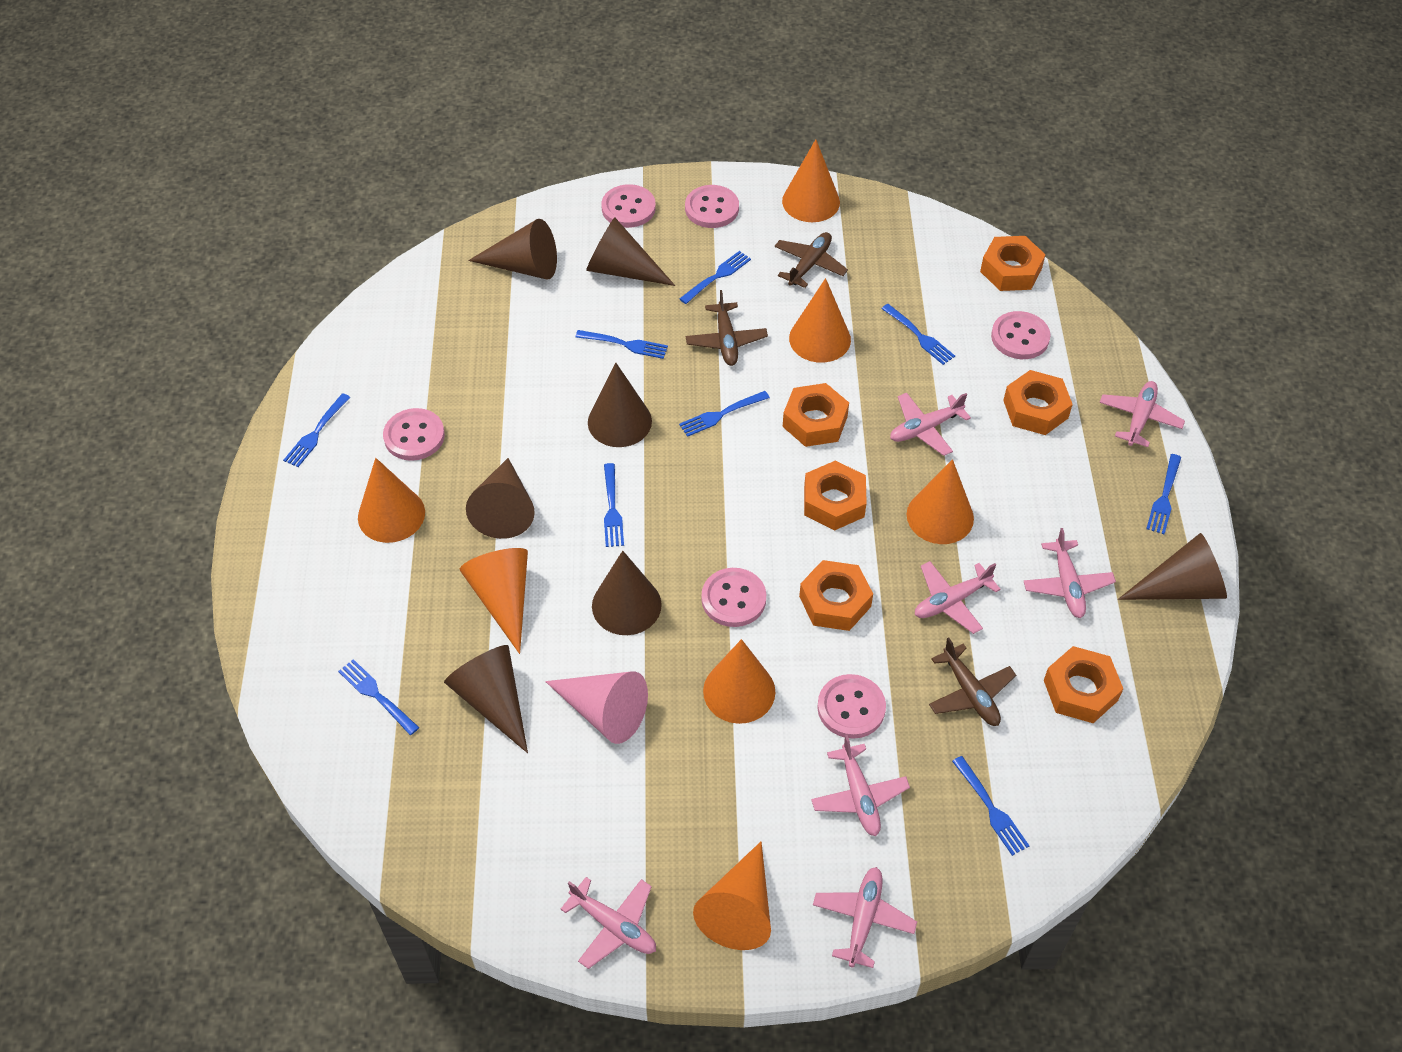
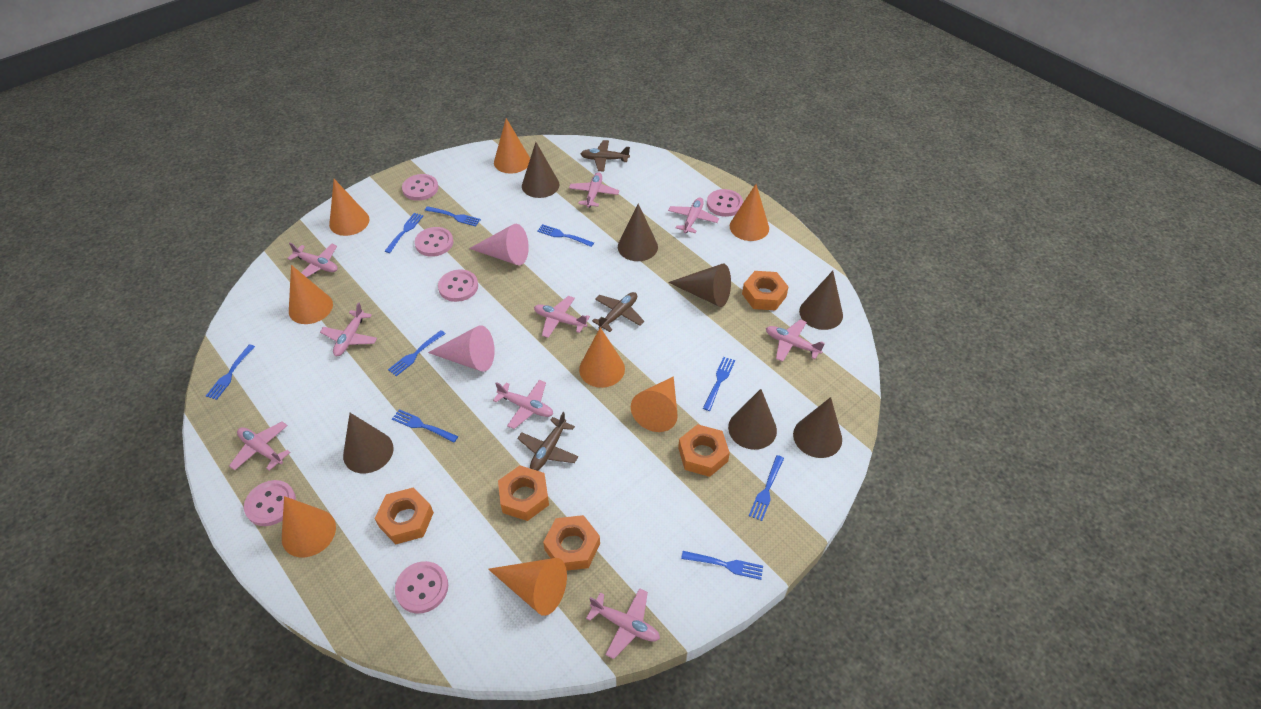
orange cone: [358,458,425,543] [460,548,528,654] [693,842,771,950] [703,639,775,724] [782,139,840,222] [789,278,851,363] [907,459,974,544] = 7 -> [282,496,336,558] [289,265,333,324] [329,179,370,236] [488,558,567,616] [494,118,530,173] [579,327,625,388] [631,376,678,432] [730,184,769,241] = 8
orange nut: [783,383,849,447] [799,560,873,631] [804,460,867,531] [980,236,1046,291] [1003,370,1073,435] [1044,646,1123,723] = 6 -> [375,488,434,544] [498,466,549,521] [543,515,600,571] [678,424,730,477] [742,271,789,310] = 5
pink cone: [545,672,648,744] = 1 -> [428,325,495,372] [469,224,529,265] = 2
pink plane: [561,877,656,969] [811,735,910,836] [813,867,917,968] [890,392,971,456] [915,561,1001,634] [1024,528,1116,618] [1099,381,1185,447] = 7 -> [229,421,290,471] [287,242,338,277] [320,302,377,356] [493,380,553,429] [534,296,590,338] [569,172,619,208] [586,588,660,659] [668,197,719,233] [766,319,825,362] = 9

